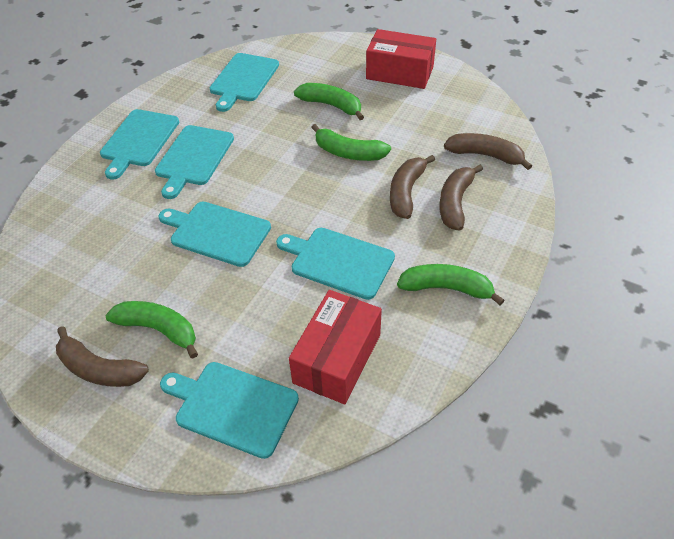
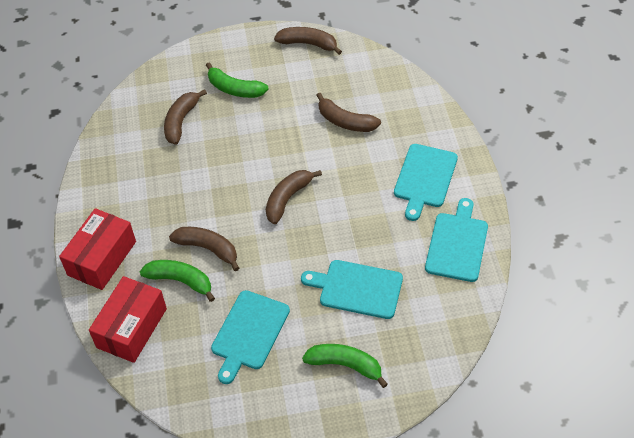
brown banana: [56,326,149,387] [390,155,435,219] [439,165,483,231] [444,133,532,170] = 4 -> [164,89,207,145] [169,227,239,271] [266,170,322,224] [274,27,342,55] [316,93,381,132] = 5
green banana: [105,301,198,359] [294,83,364,120] [311,124,391,161] [397,264,504,305] = 4 -> [140,260,215,302] [206,63,268,98] [302,344,388,388] = 3
turquoise cutting board: [100,109,179,180] [155,125,234,199] [158,202,271,267] [160,362,299,459] [210,53,279,112] [276,228,395,300] = 6 -> [211,290,290,384] [301,260,403,319] [394,144,458,221] [425,198,488,282] = 4

